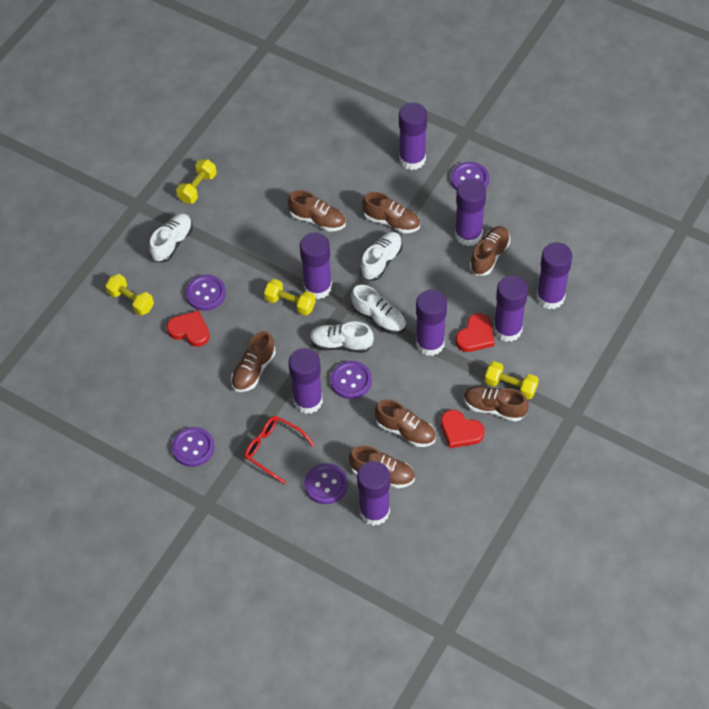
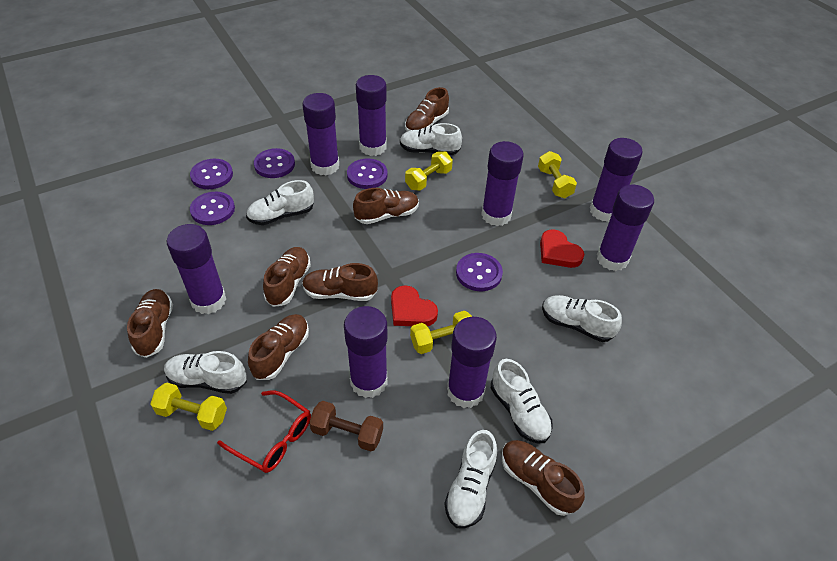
brown dumbbell: none = 0 -> [309,401,383,451] = 1
red heart: [167,310,210,347] [441,410,485,448] [456,313,495,352] = 3 -> [391,285,438,326] [540,230,584,268] = 2
white shoe: [149,213,193,262] [309,322,374,353] [351,285,406,334] [360,232,403,281] = 4 -> [164,351,247,394] [246,180,314,225] [400,123,462,155] [444,430,497,529] [491,359,553,444] [542,295,622,342] = 6

